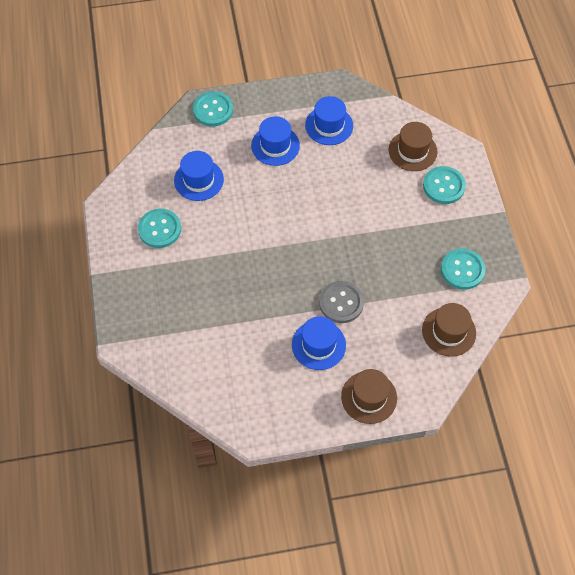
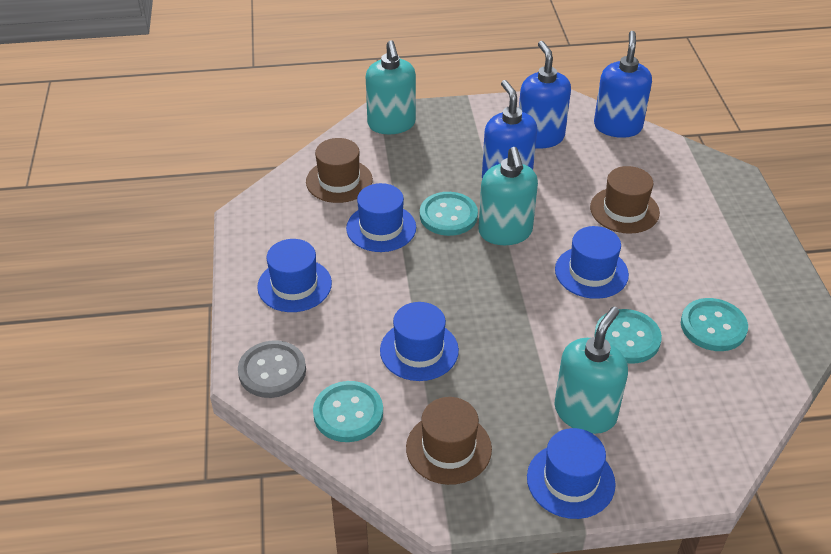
blue hat: [174,151,224,201] [251,116,300,166] [292,316,346,370] [305,96,353,145] = 4 -> [257,239,332,312] [346,183,416,252] [380,302,459,381] [527,428,616,519] [555,226,629,299] = 5
blue soap dispenser: none = 0 -> [482,80,537,179] [519,41,571,149] [594,31,652,138] = 3
turquoise soap dispenser: none = 0 -> [366,40,416,134] [479,147,538,245] [555,306,628,434] = 3

